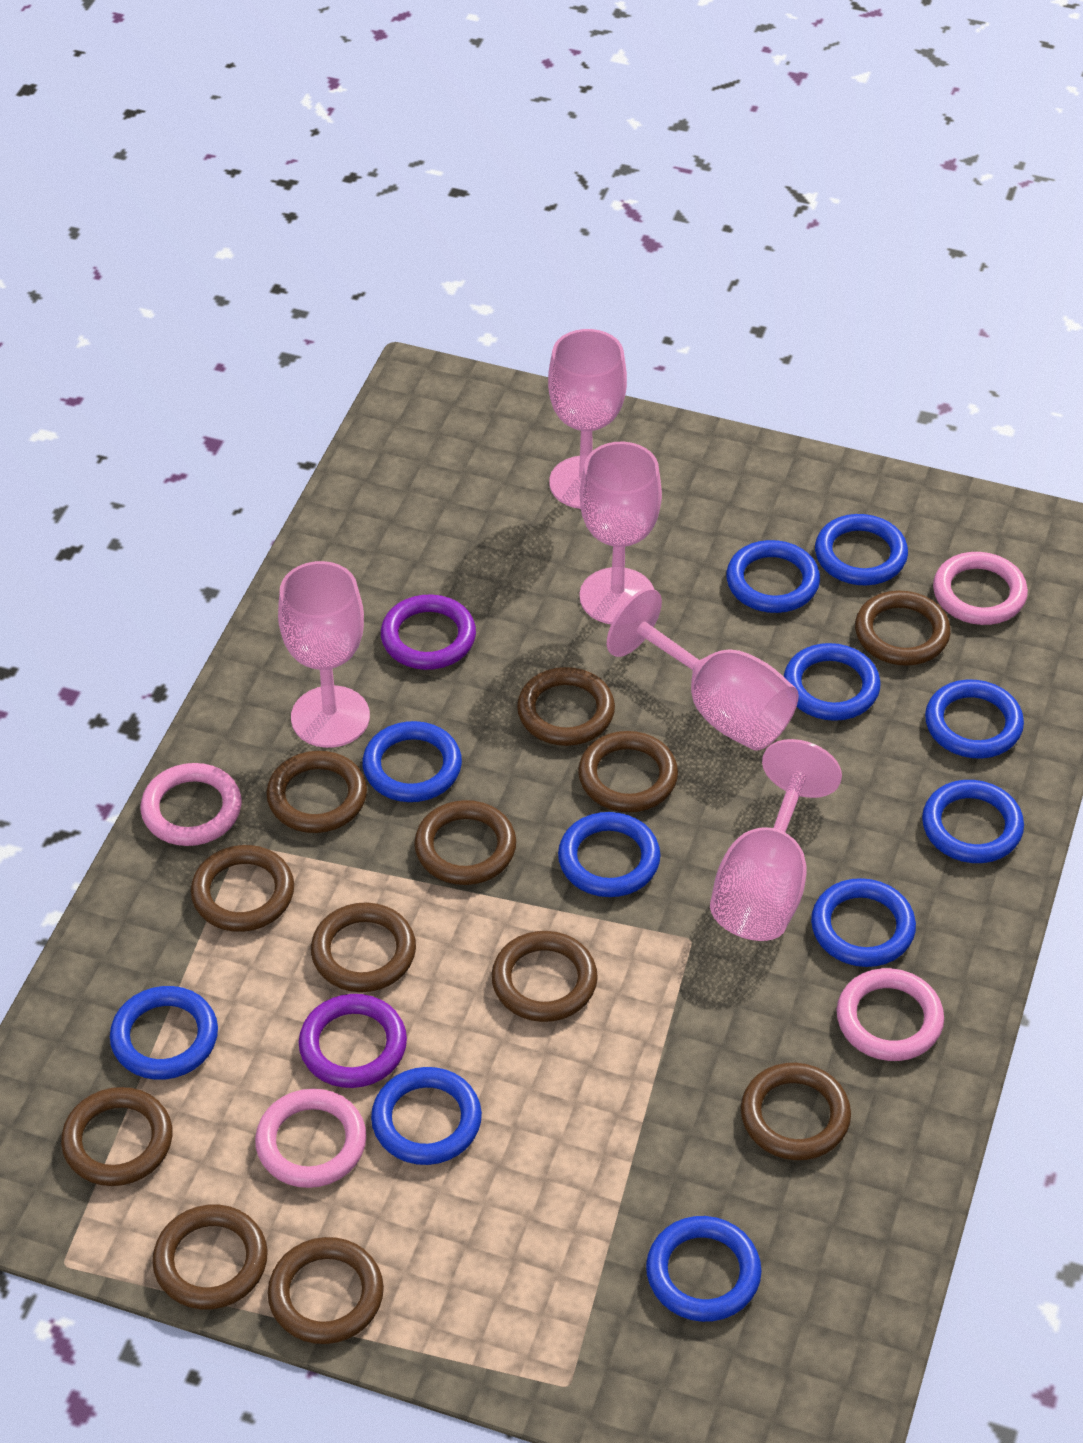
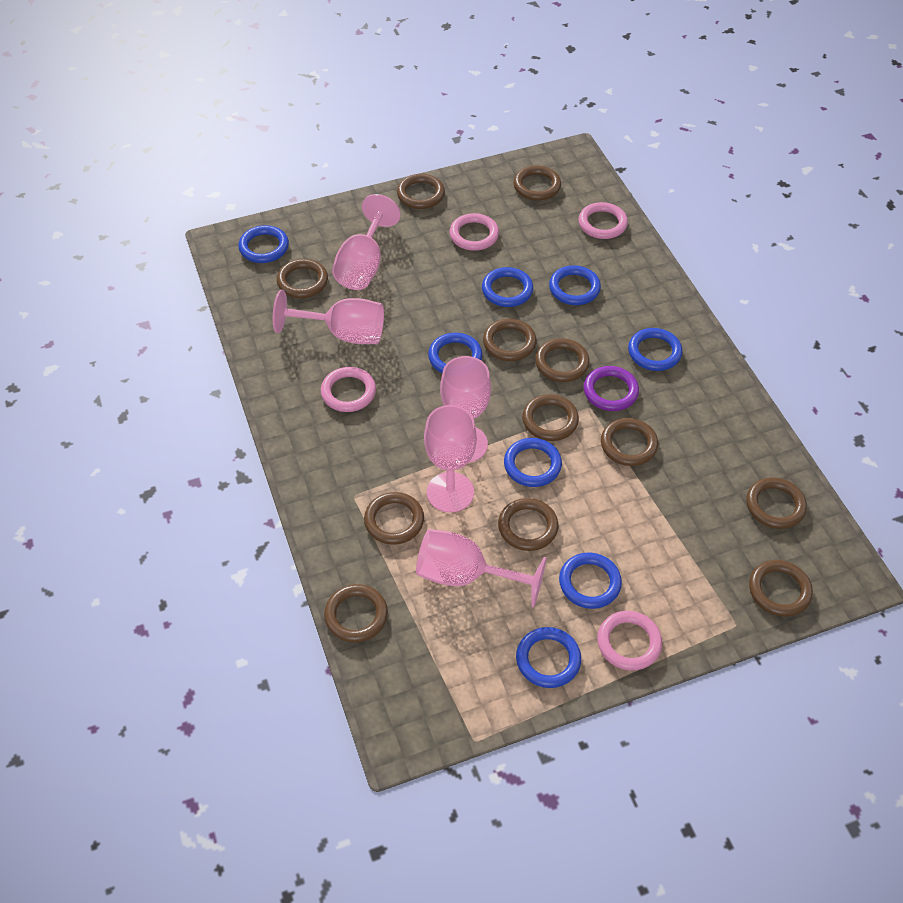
blue ring: [110,986,218,1080] [362,721,462,802] [371,1067,482,1165] [558,812,660,897] [646,1216,762,1322] [726,540,820,613] [784,643,881,721] [811,878,916,967] [815,514,908,585] [922,780,1024,863] [925,679,1024,759] = 11 -> [239,225,289,263] [428,333,482,373] [482,267,533,307] [504,438,562,487] [516,627,581,688] [549,265,601,305] [559,553,622,609] [628,328,682,371] = 8
purple ring: [299,994,407,1088] [381,594,476,670] = 2 -> [584,366,639,411] = 1

